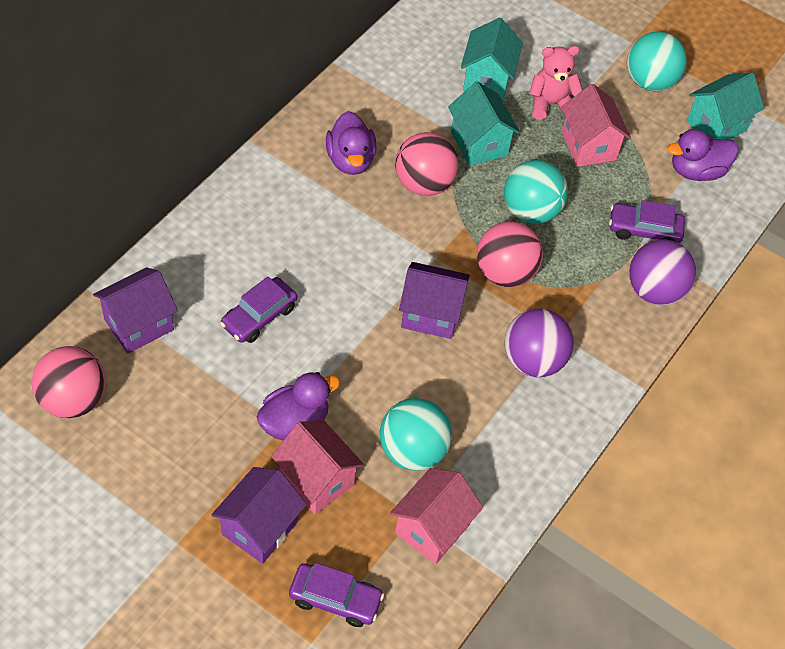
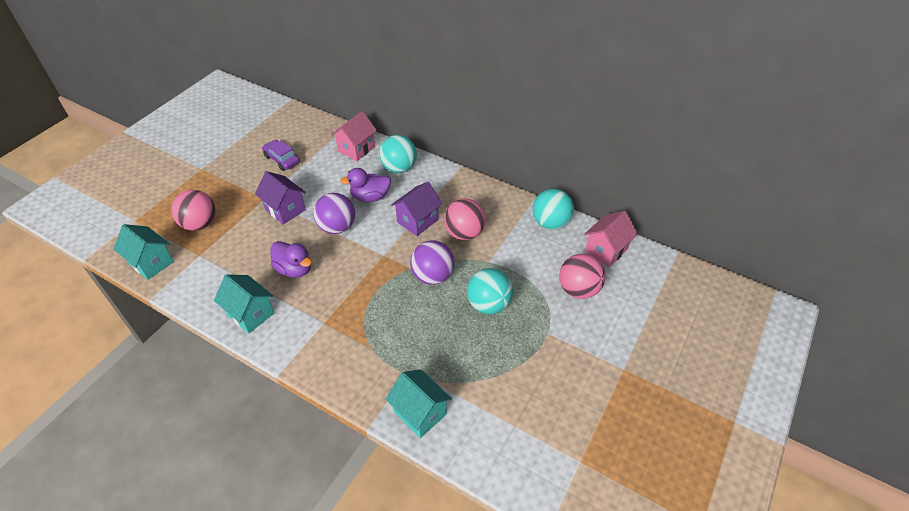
pink house: [272,420,364,514] [390,468,483,564] [561,84,631,167] = 3 -> [331,111,377,161] [584,211,638,267] = 2
pink teddy bear: [529,46,583,120] = 1 -> none = 0
purple car: [220,277,297,343] [289,563,384,627] [609,200,685,243] = 3 -> [262,140,300,171] = 1
purple duck: [257,372,340,441] [326,111,377,175] [667,129,738,181] = 3 -> [270,241,312,278] [340,168,391,202] = 2
purple house: [93,268,178,353] [212,467,307,564] [399,262,470,339] = 3 -> [255,171,306,225] [391,182,442,236] = 2

